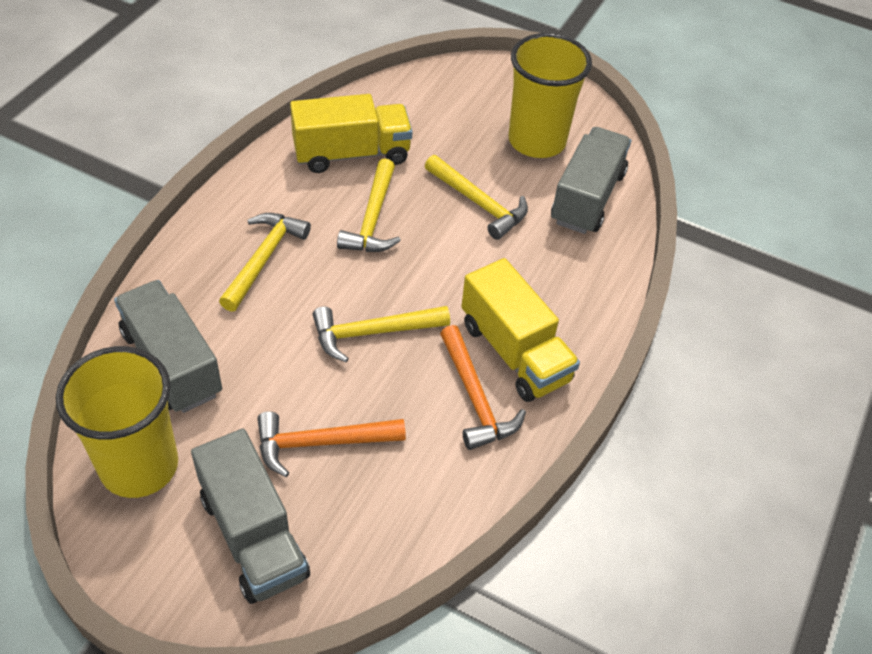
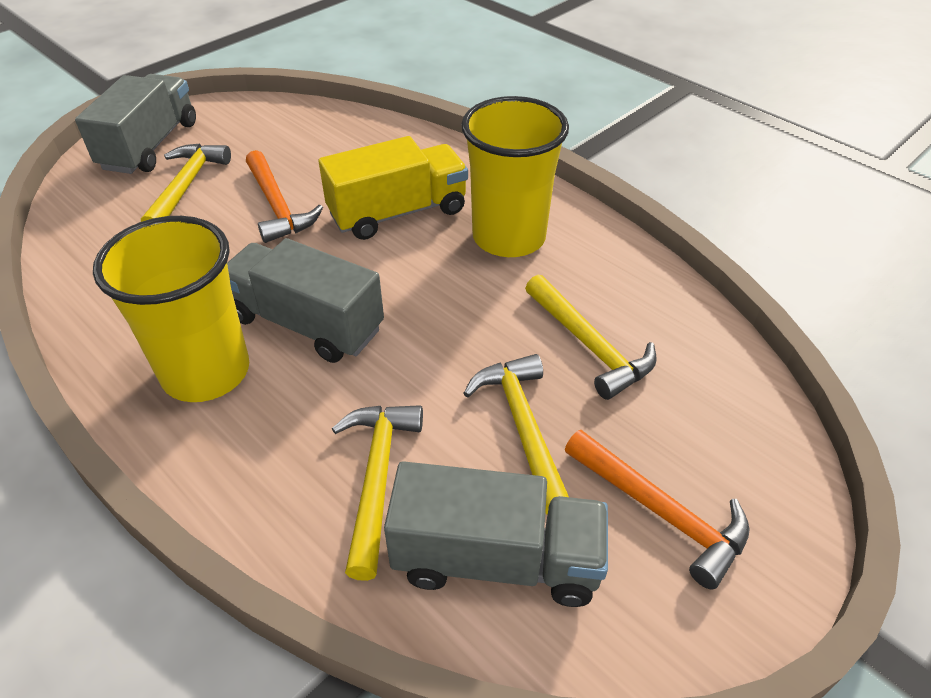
yellow truck: [290,94,413,173] [461,258,580,402] = 2 -> [319,136,468,240] = 1

